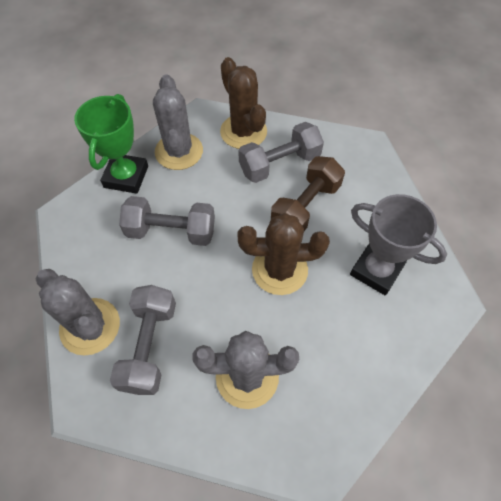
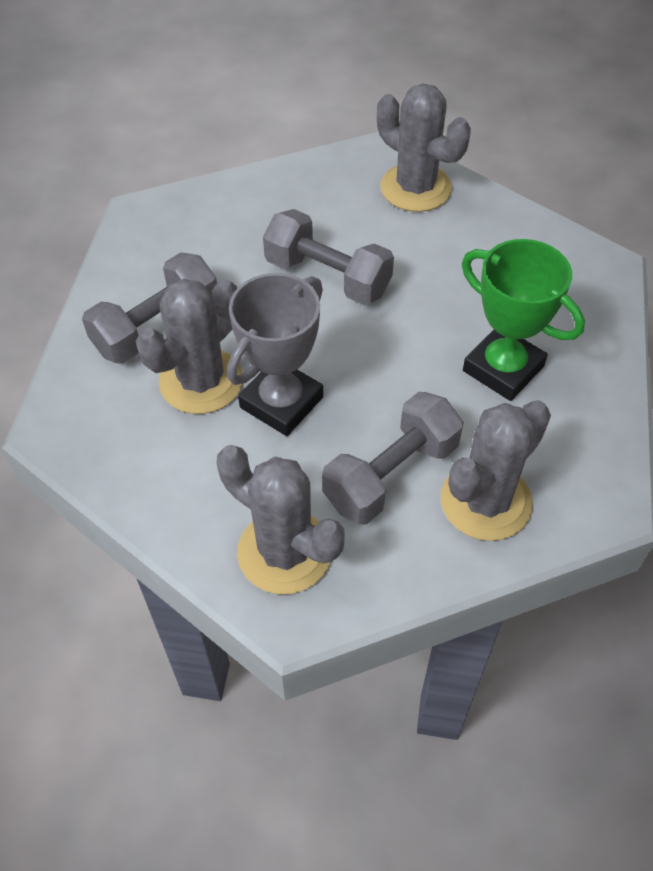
brown cactus: [220,57,267,149] [238,213,330,295] = 2 -> none = 0
brown dumbbell: [271,156,345,231] = 1 -> none = 0
grey cactus: [36,269,120,356] [153,74,203,170] [192,331,299,409] = 3 -> [136,279,242,414] [216,445,344,594] [377,83,471,212] [441,400,551,541] = 4

